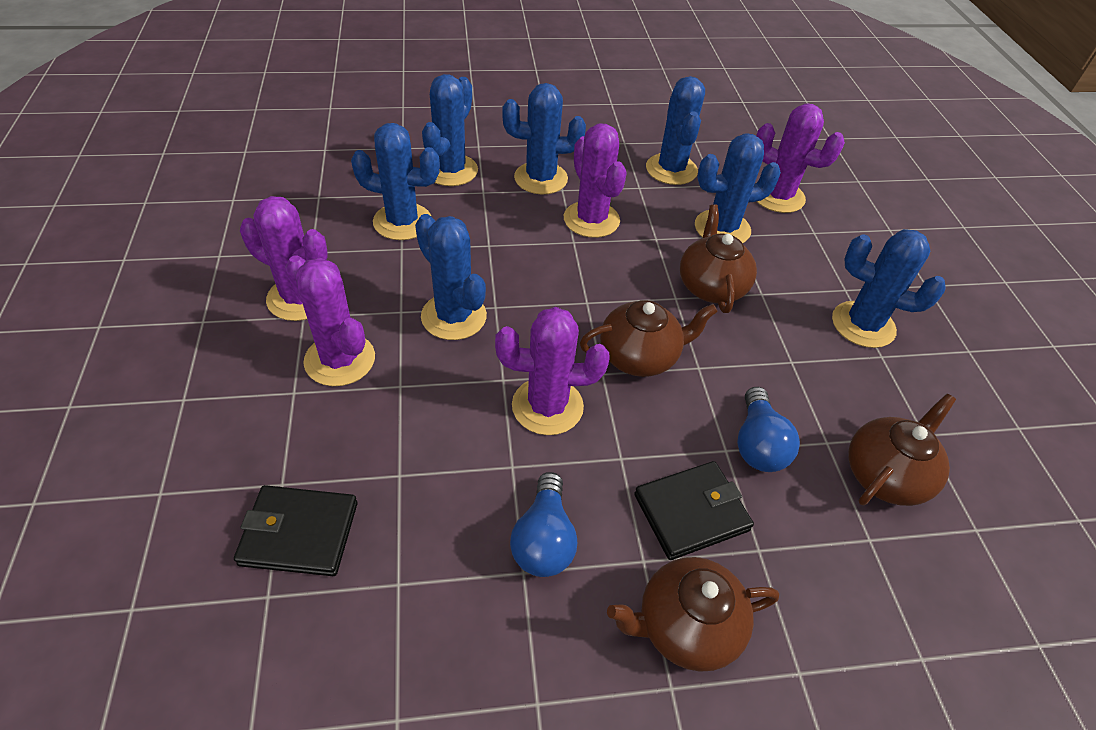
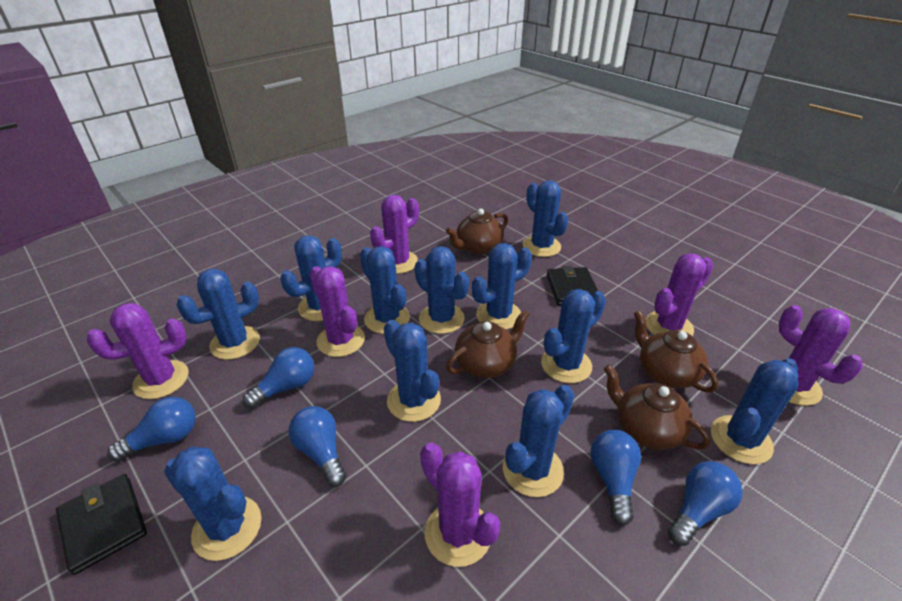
blue cactus: [351,123,440,240] [415,214,487,340] [422,74,478,186] [502,83,586,194] [646,76,705,185] [695,133,781,243] [832,229,946,348] = 7 -> [164,446,262,561] [176,269,260,360] [280,235,342,321] [360,246,410,334] [384,320,441,422] [415,246,469,334] [472,243,532,330] [503,385,575,497] [523,180,568,257] [541,289,606,383] [711,358,798,464] = 11
blue light bulb: [510,472,577,577] [737,387,800,472] = 2 -> [107,397,196,462] [243,347,314,409] [289,406,346,487] [591,430,641,526] [668,461,743,546] = 5
purple cactus: [240,196,328,321] [285,255,375,386] [495,307,610,435] [564,123,627,238] [756,104,845,213] = 5 -> [87,303,188,399] [310,266,365,357] [370,195,419,274] [420,443,501,567] [646,254,713,336] [779,305,863,406] = 6

